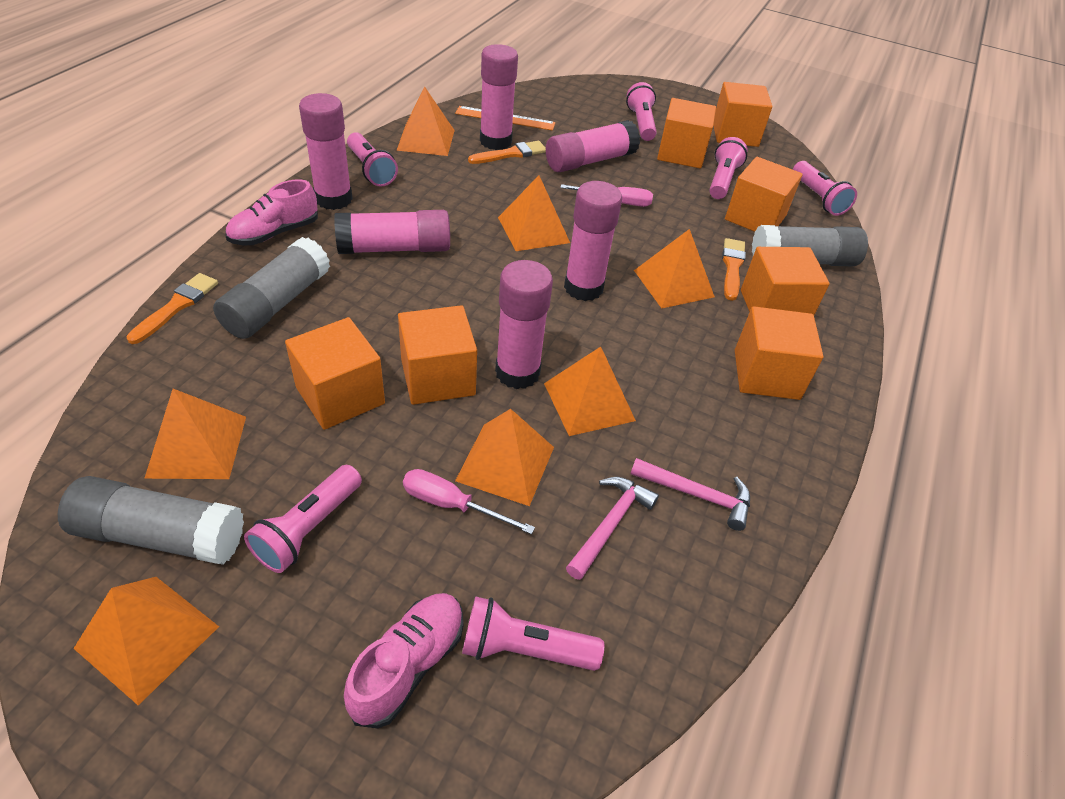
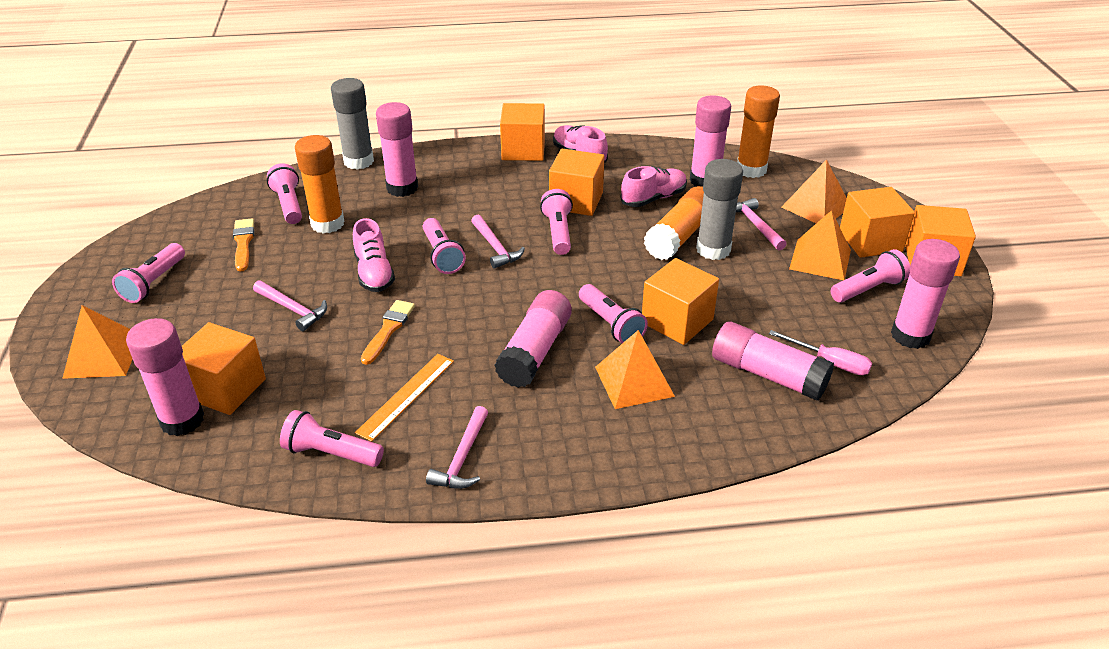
grey glue stick: [58,476,244,565] [213,237,330,339] [752,225,868,266] = 3 -> [331,78,374,170] [696,159,743,260] = 2
orange brush: [127,273,218,344] [468,141,546,164] [722,238,746,301] = 3 -> [233,218,254,271] [361,300,415,365] = 2
orange cube: [285,317,385,430] [398,305,477,405] [657,98,716,168] [713,82,772,147] [725,157,803,232] [735,306,823,400] [741,247,830,315] = 7 -> [182,322,266,415] [500,103,545,161] [549,149,604,216] [642,258,719,345] [840,187,915,258] [905,205,976,276] = 6
orange glue stick: none = 0 -> [295,135,344,234] [644,186,704,260] [737,86,780,178] = 3
orange pyramid: [73,577,219,705] [144,389,246,479] [396,86,455,156] [455,409,554,506] [498,175,570,251] [544,347,636,436] [634,229,715,309] = 7 -> [62,305,133,379] [595,330,675,409] [782,159,847,223] [789,210,851,280] = 4
pink flashlight: [244,465,362,573] [347,132,398,187] [462,596,604,671] [626,82,657,141] [709,137,748,199] [793,161,857,216] = 6 -> [112,243,185,303] [267,163,302,224] [280,410,384,467] [423,218,466,274] [540,189,573,255] [579,284,648,343] [831,249,910,303] = 7
pink hammer: [566,477,659,580] [631,458,750,531] = 2 -> [253,280,327,331] [426,406,488,489] [471,215,525,269] [736,198,787,250] = 4
pink screwdriver: [403,469,535,534] [560,184,653,207] = 2 -> [769,330,872,375] = 1
pink shoe: [225,179,318,245] [344,593,463,729] = 2 -> [353,218,395,292] [553,125,608,164] [621,166,687,207] = 3

